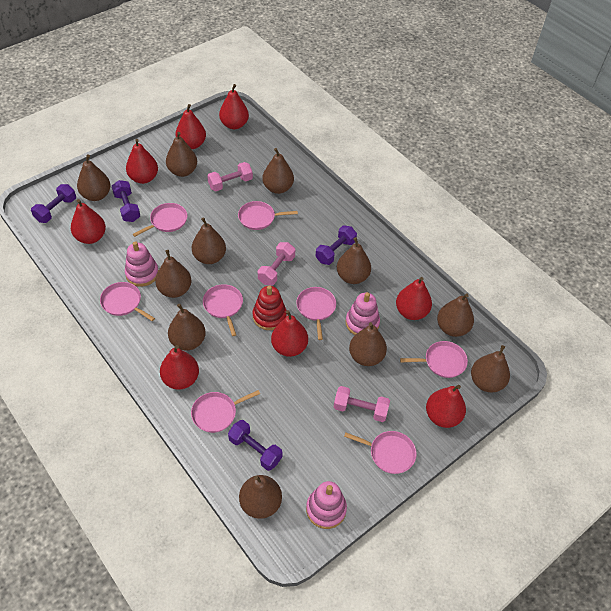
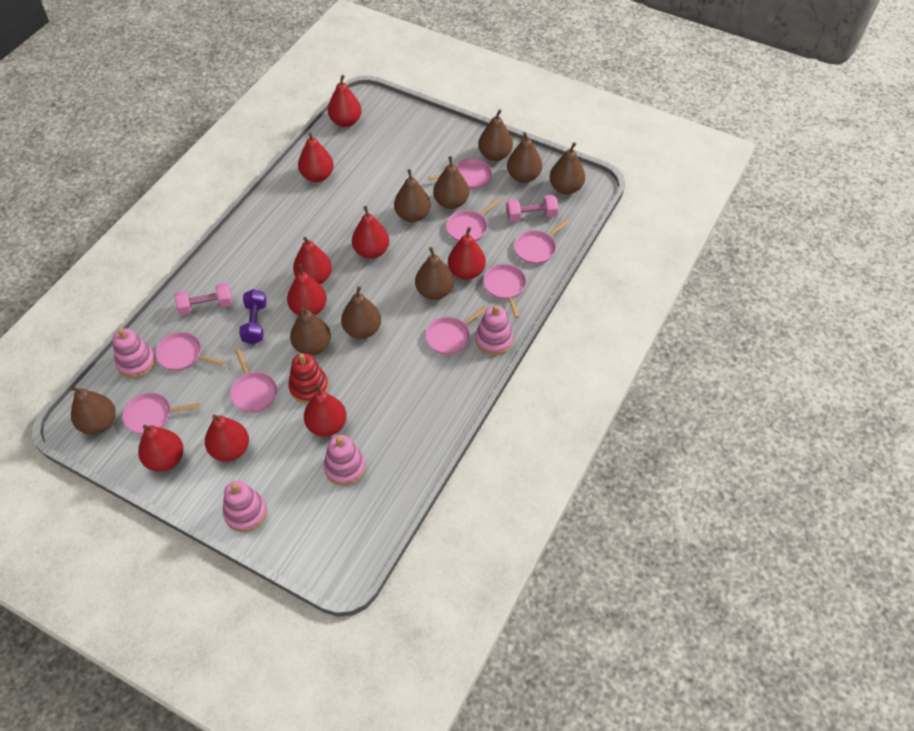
brown pear: [77,155,111,201] [155,250,191,298] [166,132,197,177] [168,304,206,351] [192,217,226,264] [239,475,282,519] [263,148,294,194] [337,237,371,284] [349,322,387,366] [437,294,474,337] [471,345,510,393] = 11 -> [70,386,116,435] [290,307,331,355] [341,286,381,339] [394,169,430,222] [415,247,454,300] [433,156,469,209] [478,109,513,161] [507,132,542,183] [550,142,585,194] = 9
pink dumbbell: [207,162,253,191] [258,242,295,285] [334,386,390,422] = 3 -> [175,282,232,315] [506,195,558,222] = 2
pink stacking toy: [125,241,159,287] [306,481,347,529] [346,292,380,335] = 3 -> [113,328,156,378] [223,481,267,532] [324,435,366,486] [475,305,513,355] = 4
purple dumbbell: [31,184,76,223] [112,180,140,222] [228,420,283,471] [315,225,357,265] = 4 -> [239,289,267,344] = 1
red pear: [71,199,106,244] [126,139,158,184] [160,345,199,390] [175,104,206,149] [219,84,249,129] [271,310,308,357] [396,277,432,320] [426,385,466,428] = 8 -> [138,425,183,472] [205,415,249,462] [287,264,327,315] [293,237,332,284] [298,133,334,182] [304,384,347,437] [328,75,362,127] [352,206,389,259] [448,227,486,280] = 9

